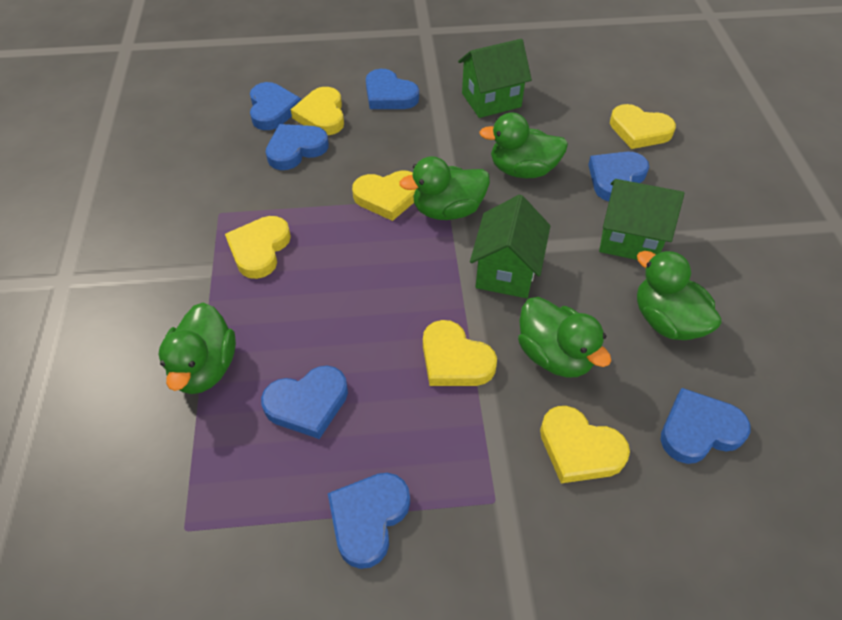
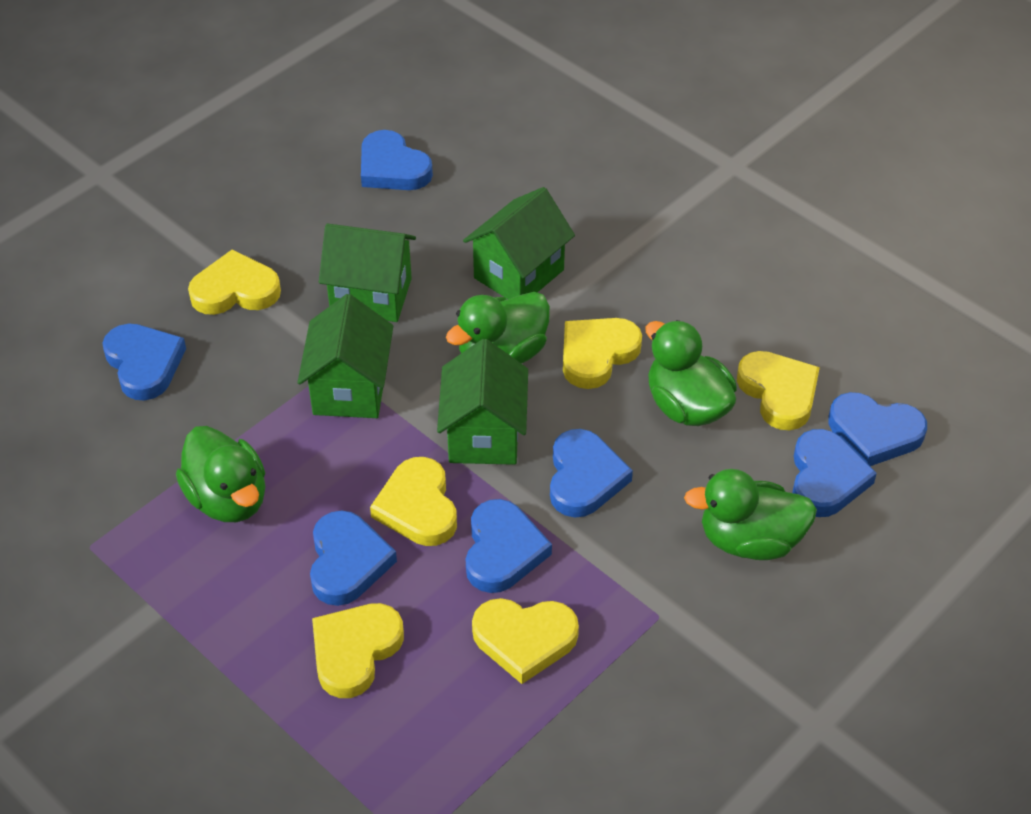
green duck: [158,303,236,394] [399,156,490,220] [479,112,568,178] [518,297,611,378] [637,250,722,340] = 5 -> [176,426,266,522] [446,292,550,363] [646,320,737,426] [684,469,817,560] = 4
green house: [458,39,532,118] [470,195,550,298] [599,179,684,260] = 3 -> [298,294,393,418] [319,223,416,322] [437,339,528,465] [463,187,575,299] = 4

